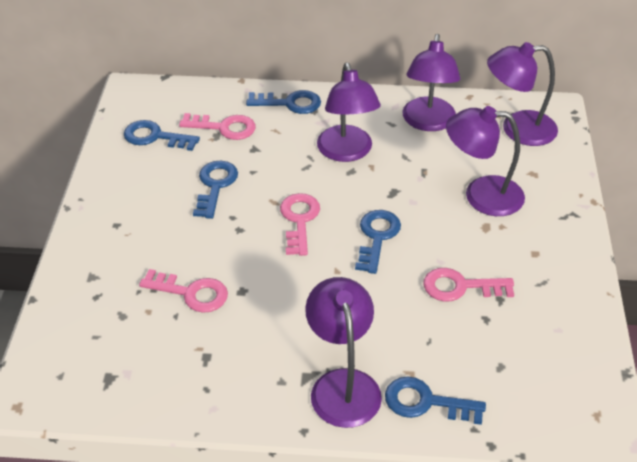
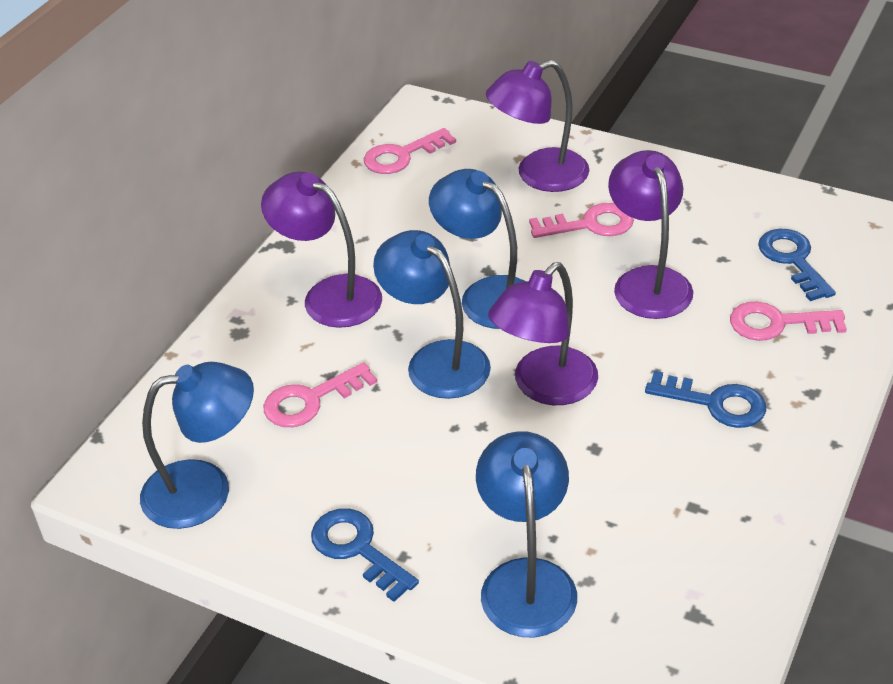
blue key: [124,120,200,151] [193,161,238,219] [246,90,321,114] [355,210,401,274] [385,376,486,425] = 5 -> [311,508,419,602] [645,371,766,428] [758,229,836,301] = 3
blue lamp: none = 0 -> [140,362,254,529] [373,230,491,399] [429,169,526,329] [476,431,577,637] = 4
purple lamp: [305,277,382,428] [317,62,381,162] [402,34,460,131] [446,106,525,216] [487,42,558,146] = 5 -> [261,172,382,328] [486,60,589,192] [488,262,598,405] [608,150,693,319] = 4

